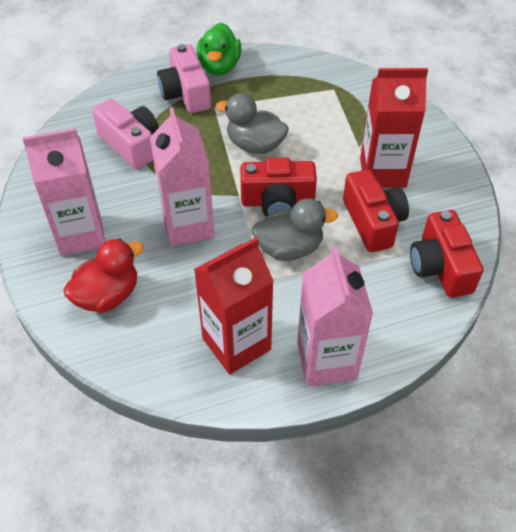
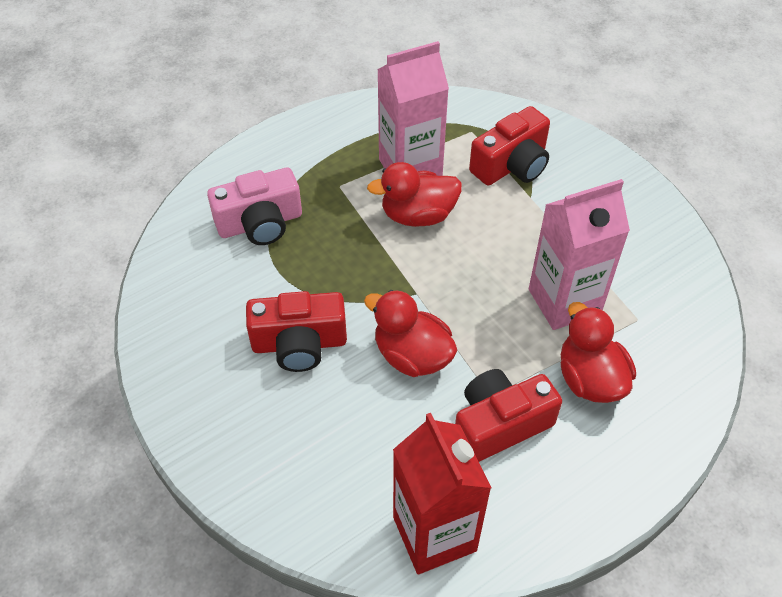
green duck: [197,23,241,75] = 1 -> none = 0
grey duck: [216,93,289,154] [252,198,338,261] = 2 -> none = 0
pink camera: [92,99,159,169] [157,44,211,113] = 2 -> [207,167,302,245] = 1
pink carton: [22,128,105,256] [150,107,214,247] [297,246,373,386] = 3 -> [377,41,449,176] [529,179,630,330] = 2
red carton: [194,237,274,374] [360,68,428,188] = 2 -> [393,413,491,574] = 1
red duck: [63,238,144,313] = 1 -> [364,290,457,377] [367,162,462,227] [561,302,636,403] = 3

